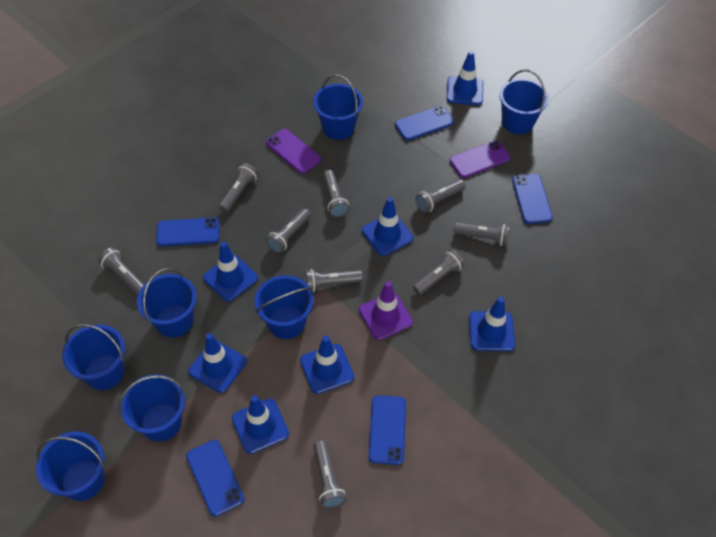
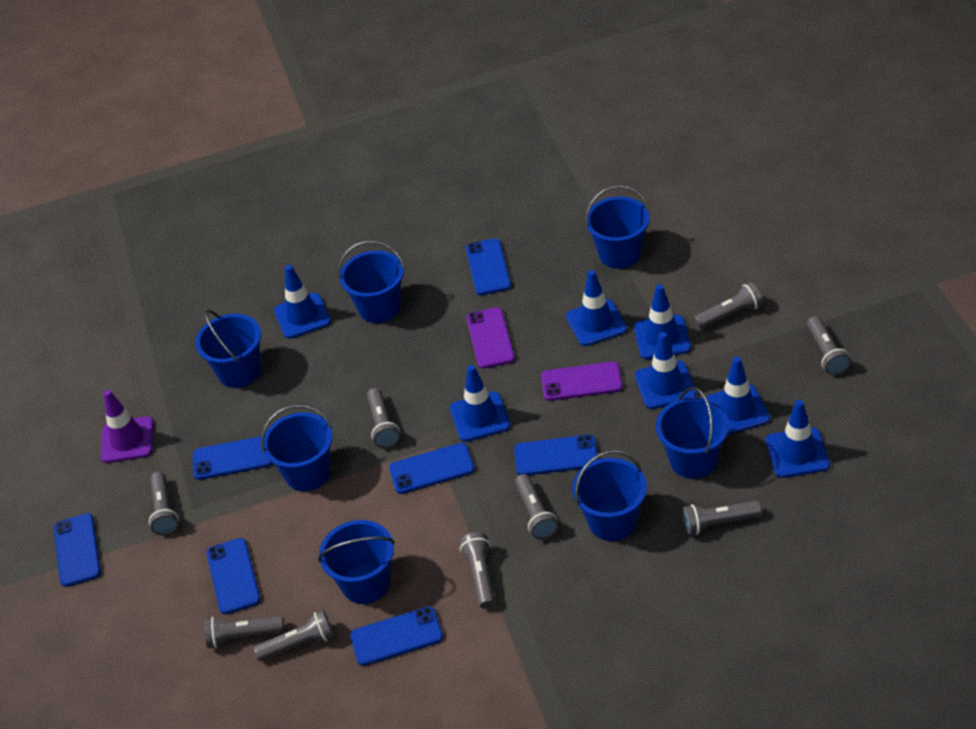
blue phone: [156,218,219,247] [186,440,244,517] [368,395,406,465] [395,106,454,141] [512,174,553,224] = 5 -> [54,513,101,587] [193,436,273,480] [206,538,261,614] [350,606,443,666] [389,443,475,494] [466,238,511,295] [514,435,598,475] = 7

